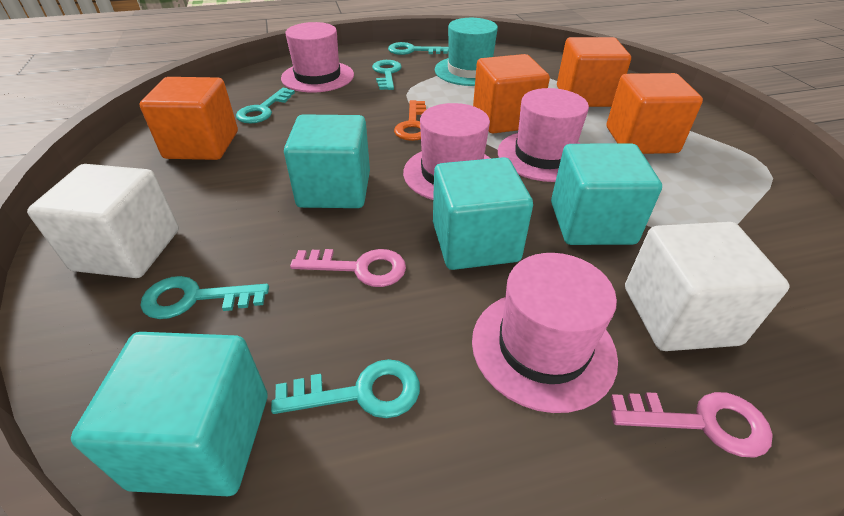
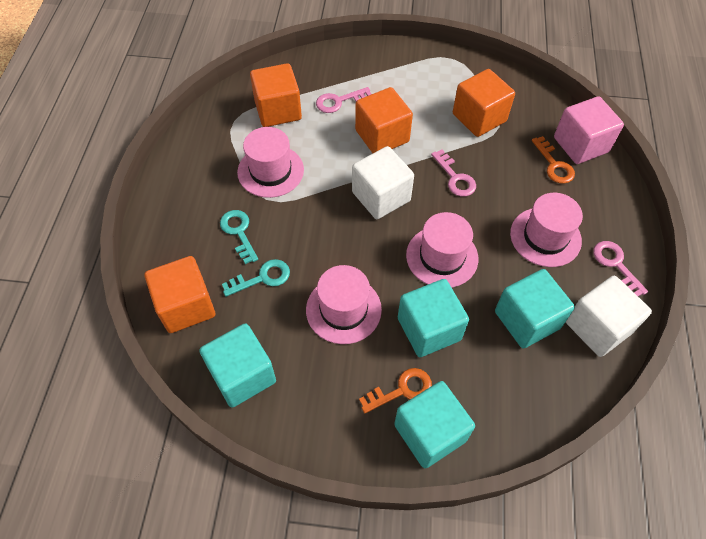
orange key: [394,100,427,141] = 1 -> [359,368,432,414] [532,136,575,184] = 2
pink cube: none = 0 -> [554,96,624,164] = 1
pink key: [290,249,406,287] [610,392,773,458] = 2 -> [316,87,371,113] [431,150,476,197] [593,241,648,296] = 3
turquoise hat: [435,18,498,86] = 1 -> none = 0
turquoise key: [141,276,269,319] [236,88,295,123] [271,359,420,418] [372,60,402,90] [388,42,448,55] = 5 -> [220,210,258,264] [222,259,290,297] = 2

